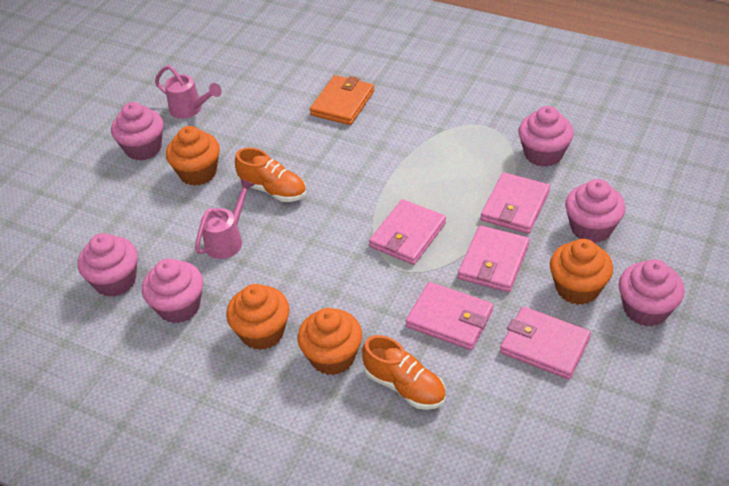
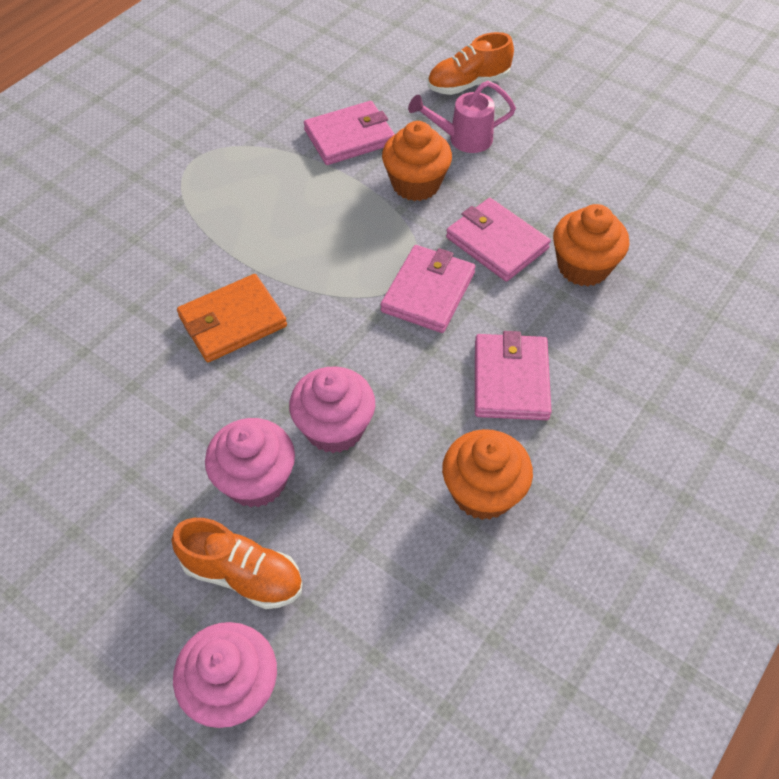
orange cupcake: [166,126,220,186] [226,284,290,350] [297,308,362,375] [550,239,613,305] = 4 -> [382,121,452,201] [442,429,533,520] [553,204,629,286] = 3
pink cupcake: [78,233,138,297] [111,102,163,161] [142,258,203,323] [518,106,574,167] [565,179,625,243] [619,259,685,327] = 6 -> [173,622,277,728] [205,418,295,508] [289,367,375,453] = 3
pink wallet: [369,199,446,265] [406,282,494,350] [458,225,530,292] [481,172,550,234] [500,306,591,379] = 5 -> [304,101,395,165] [381,245,476,333] [446,198,551,282] [475,331,552,420] = 4
pink watering can: [155,65,222,119] [195,179,255,259] = 2 -> [408,81,516,153] = 1

